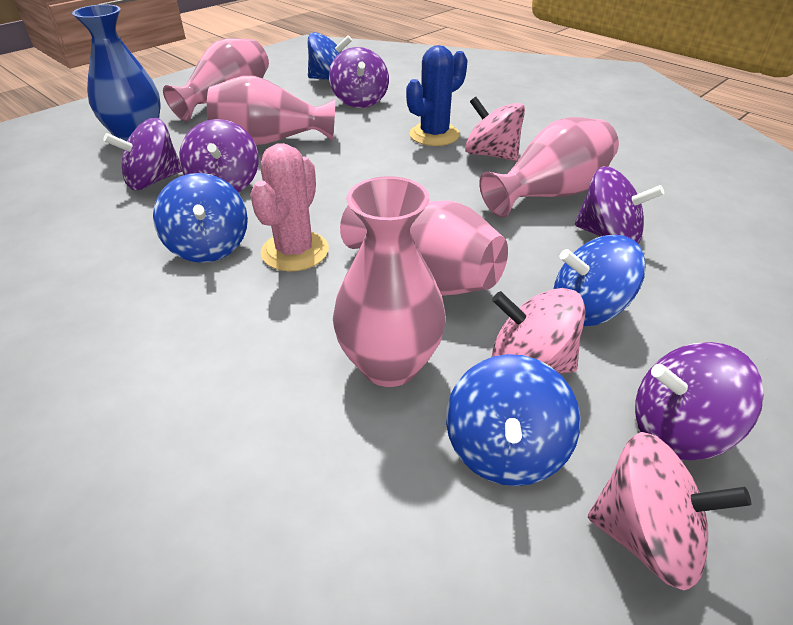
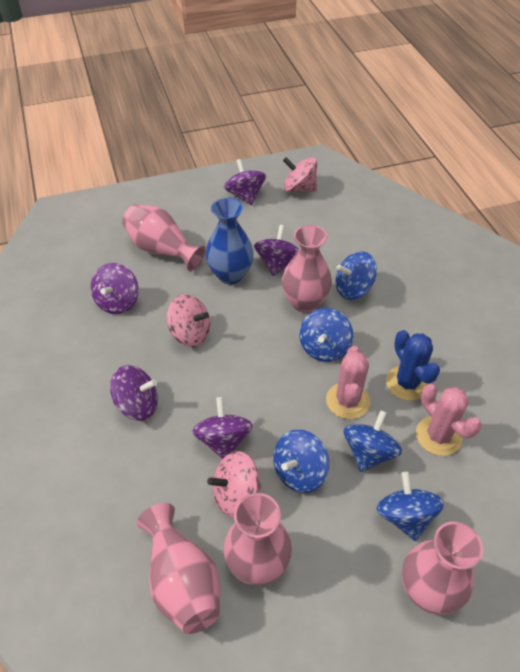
blue spinning top: [153,173,248,263] [308,32,352,80] [446,354,581,486] [554,235,646,326] = 4 -> [273,429,329,493] [299,308,353,362] [335,252,377,300] [343,410,402,472] [377,472,444,541] = 5
pink cactus: [250,143,329,272] = 1 -> [326,346,370,419] [416,384,482,456] = 2

